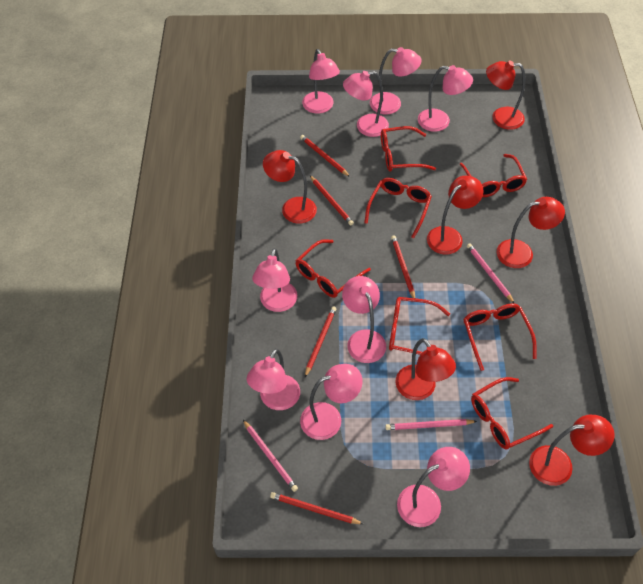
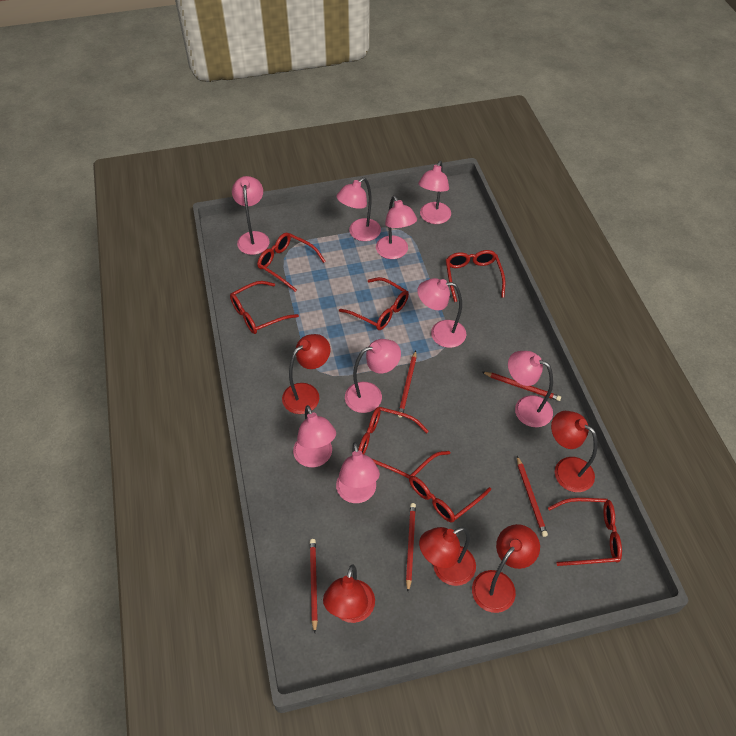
pink pencil: [243,420,298,492] [385,419,477,430] [467,243,515,304] = 3 -> none = 0
red lamp: [263,150,317,224] [395,338,456,400] [427,176,484,255] [486,60,526,130] [497,197,565,268] [529,415,615,486] = 6 -> [282,334,330,414] [323,565,375,623] [419,527,476,586] [472,524,540,613] [551,411,598,492] = 5

